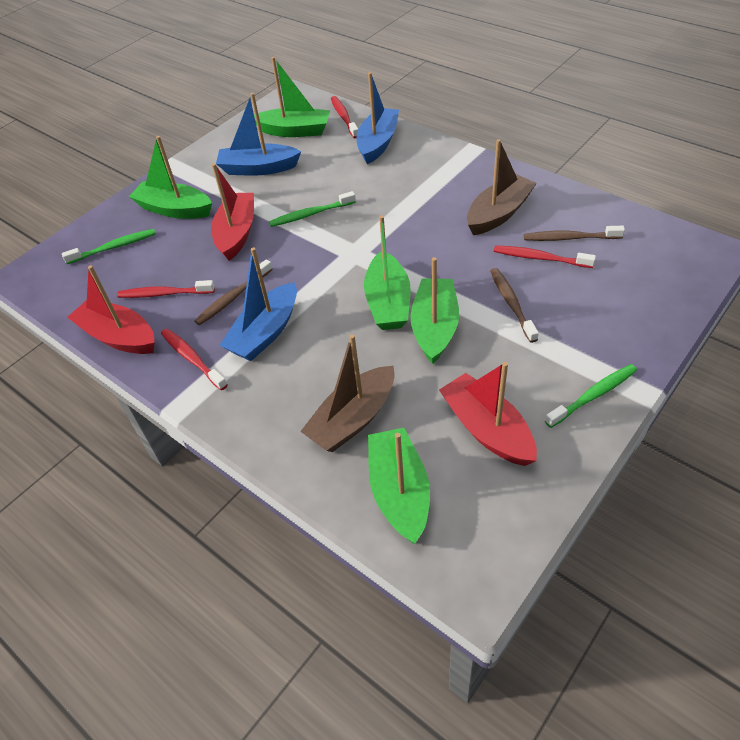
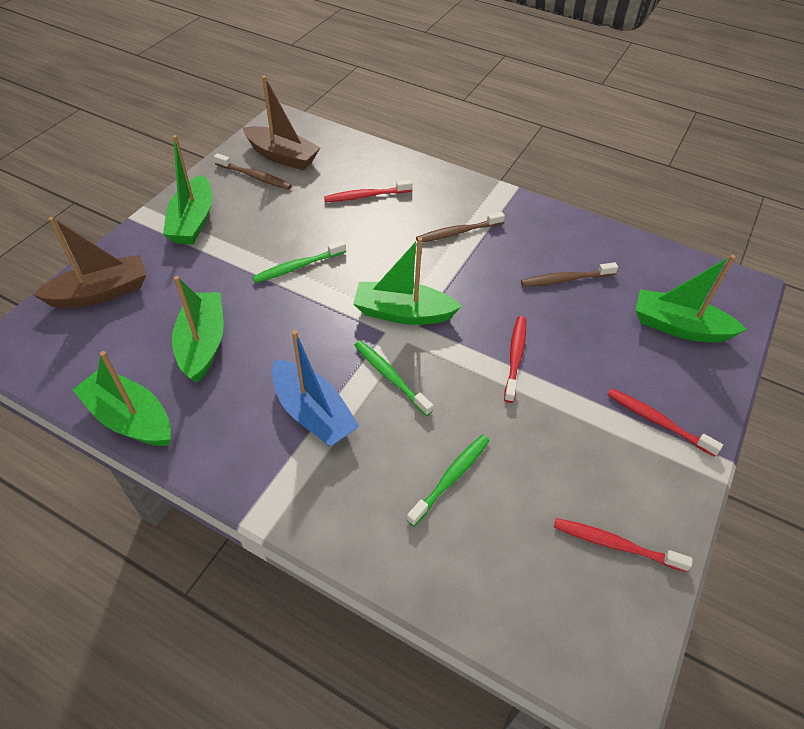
blue boat: [216,93,302,176] [219,247,297,361] [356,72,399,164] = 3 -> [272,330,359,447] = 1
red boat: [67,265,155,354] [211,163,254,261] [439,362,537,466] = 3 -> none = 0

